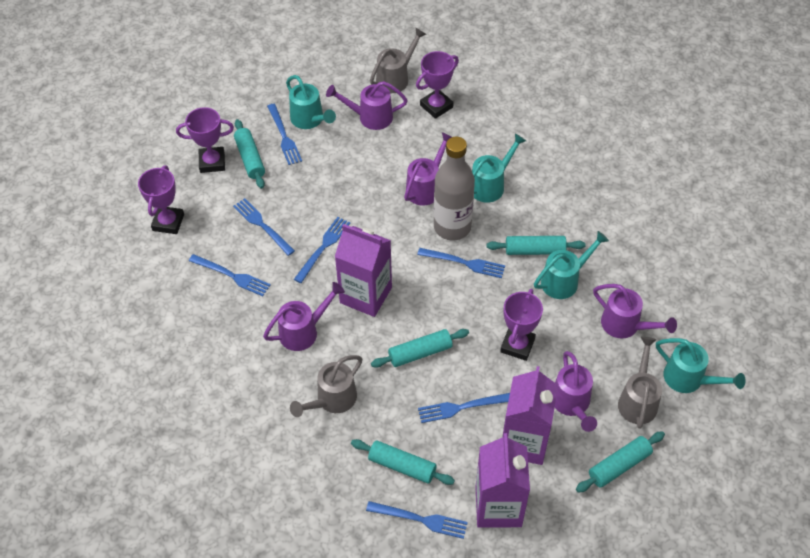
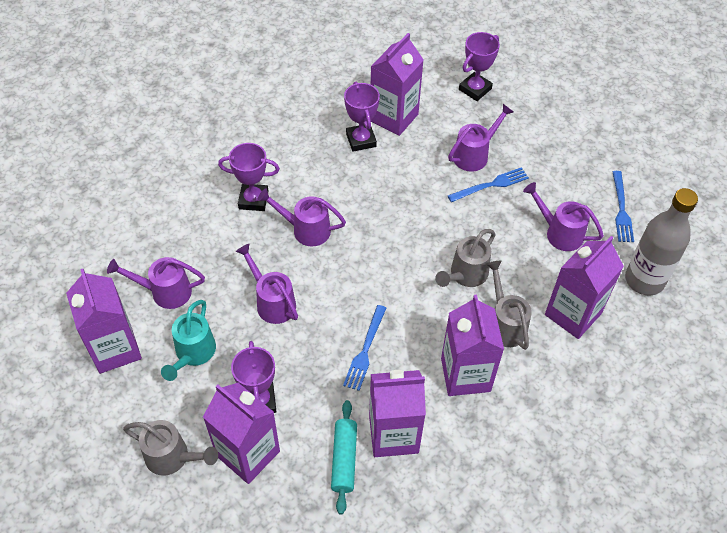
blue fork: [189,254,271,296] [233,198,295,256] [267,104,302,165] [294,217,350,283] [366,501,468,539] [417,248,505,278] [418,393,510,423] = 7 -> [343,305,386,391] [448,167,529,202] [612,171,634,242] = 3
purple carton: [335,224,392,317] [476,433,530,528] [502,366,558,465] = 3 -> [66,269,142,374] [203,383,280,484] [369,370,426,457] [371,33,424,136] [441,295,504,396] [545,236,624,339] = 6
turquoise rolling pin: [234,119,265,189] [351,439,455,485] [371,329,469,368] [487,236,586,255] [576,431,665,493] = 5 -> [331,400,357,514] = 1
turquoise watering can: [286,75,336,129] [472,133,526,203] [534,231,609,299] [656,338,746,393] = 4 -> [161,300,216,381] = 1

